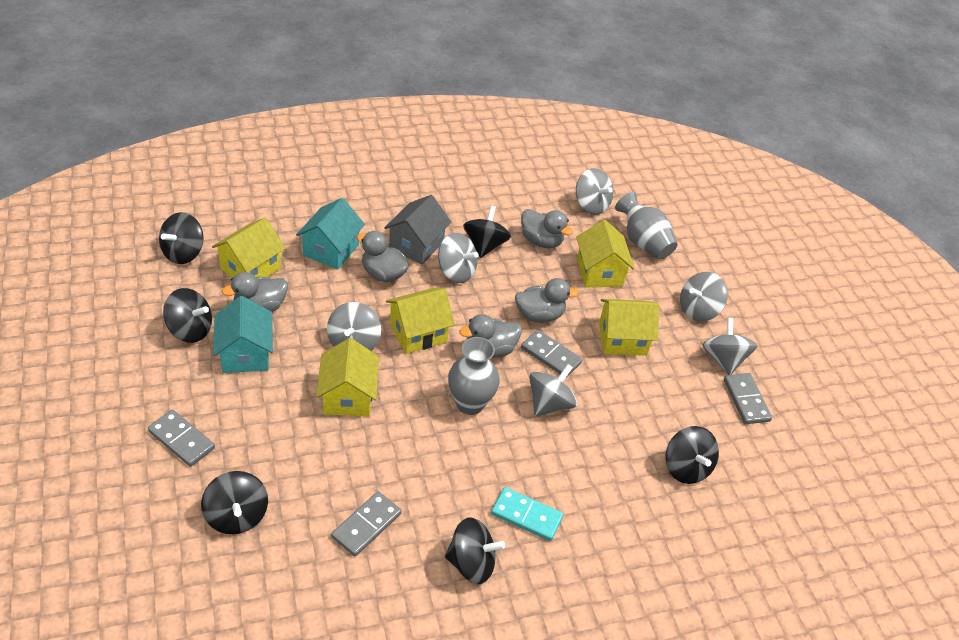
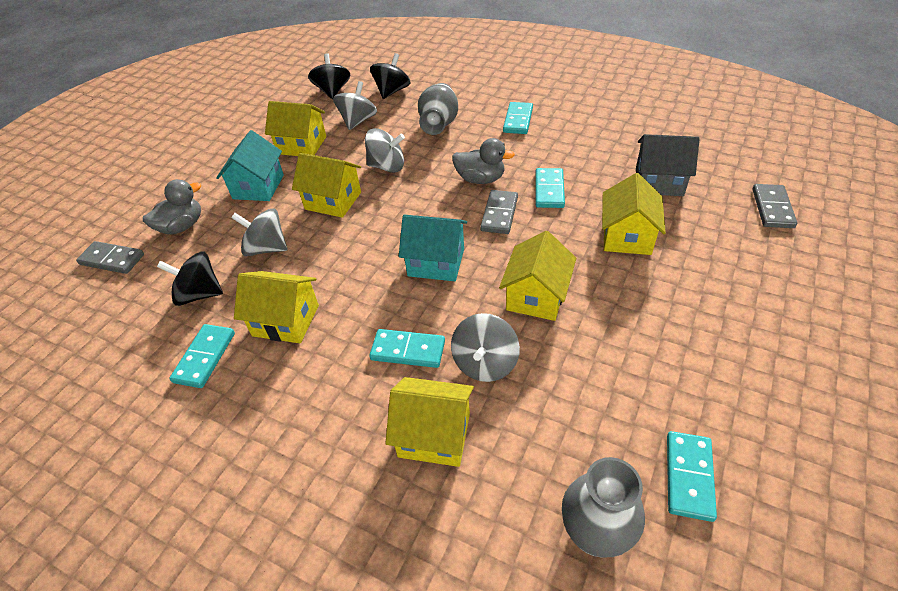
black spinning top: [159,212,203,264] [163,288,212,343] [201,471,268,534] [445,518,505,584] [463,206,511,258] [666,426,719,484] = 6 -> [157,252,223,306] [308,53,350,99] [370,53,411,99] = 3
grey domino: [148,410,215,467] [331,491,402,557] [521,330,582,377] [724,373,772,424] = 4 -> [76,241,144,274] [480,190,518,234] [752,184,797,228] = 3
grey duck: [222,272,288,312] [357,231,409,282] [460,314,522,358] [515,278,579,323] [521,209,573,248] = 5 -> [143,179,201,235] [452,138,515,184] = 2
grey spinning top: [327,302,381,351] [438,233,479,283] [529,364,577,416] [576,168,613,215] [680,272,728,321] [703,318,757,375] = 6 -> [231,208,287,256] [333,81,377,130] [365,128,405,173] [451,313,520,382] = 4
turquoise domino: [491,487,563,541] = 1 -> [169,324,235,388] [369,329,445,368] [503,102,533,134] [535,168,565,208] [667,431,717,522] = 5
yellow house: [212,218,285,278] [316,338,379,417] [386,288,455,354] [576,220,635,287] [599,299,660,356] = 5 -> [234,271,319,343] [265,101,326,156] [292,153,361,218] [385,377,474,467] [499,231,576,321] [602,173,666,255] = 6

